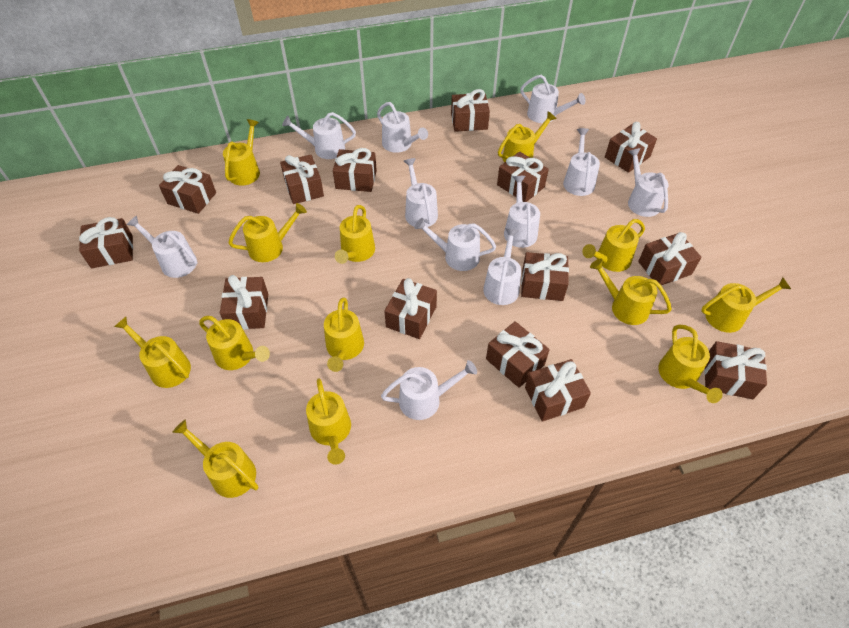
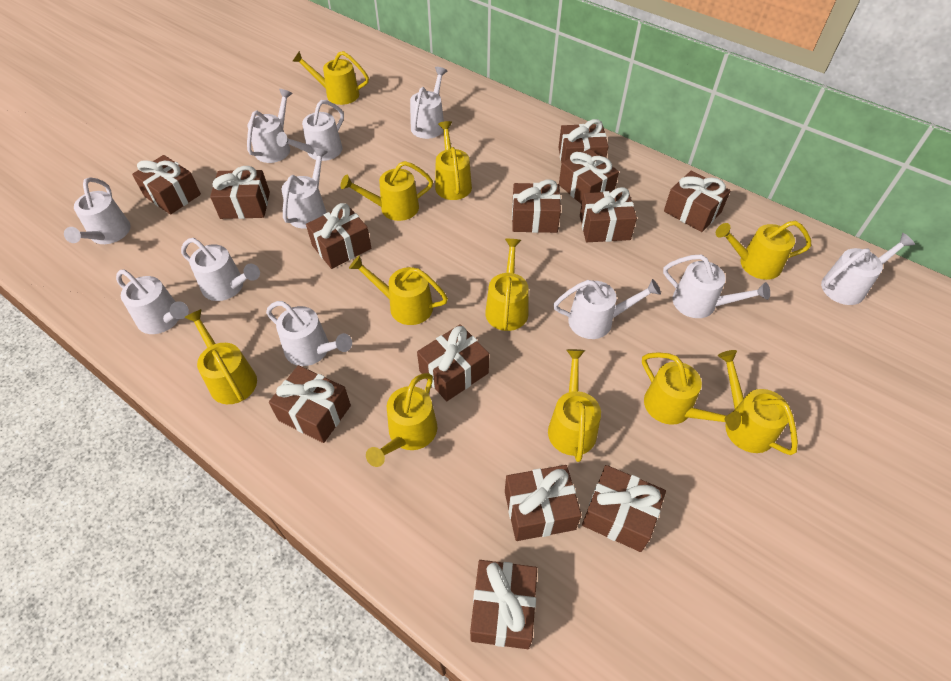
brown gift: [79,217,133,268] [159,165,216,214] [220,275,268,330] [280,155,324,204] [333,148,377,192] [384,278,437,339] [451,89,490,132] [486,321,550,388] [497,152,549,202] [521,252,569,301] [525,359,591,422] [605,122,657,173] [638,232,701,285] [704,341,767,399] = 14 -> [132,155,201,215] [210,166,270,219] [269,365,351,443] [306,203,371,269] [417,324,489,401] [470,560,537,649] [505,465,582,541] [512,180,561,233] [558,119,609,163] [559,149,619,204] [580,187,637,242] [582,465,666,552] [664,170,730,232] = 13
yellow watering can: [114,317,191,388] [172,419,258,498] [199,316,270,370] [223,119,260,186] [228,203,307,262] [306,378,351,465] [324,298,364,372] [335,205,375,264] [498,111,557,163] [582,219,645,272] [590,258,672,325] [658,325,723,403] [701,277,791,333] = 13 -> [184,309,257,404] [292,51,369,105] [340,161,433,221] [349,255,448,325] [366,373,437,467] [435,121,472,200] [485,239,529,331] [548,349,601,462] [642,352,741,431] [716,221,811,280] [718,350,798,455] = 11

